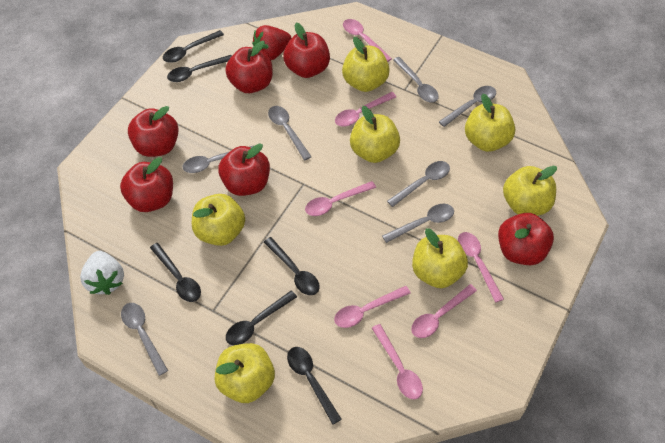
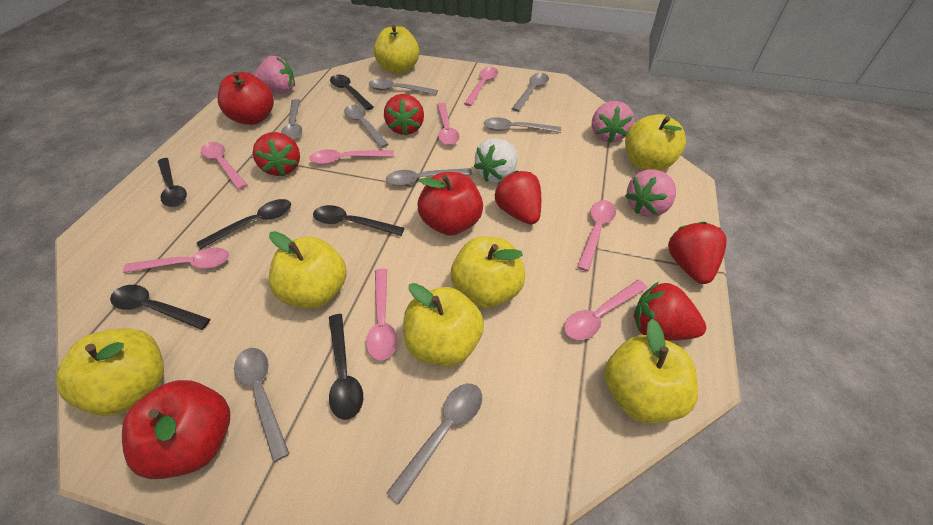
grey spoon: [121,303,168,376] [183,145,254,173] [268,106,312,160] [382,204,454,243] [387,161,450,207] [393,57,439,103] [439,86,496,127] = 7 -> [234,348,290,462] [281,99,302,141] [344,105,389,148] [369,79,438,95] [386,168,472,186] [386,384,482,504] [484,117,561,133] [512,73,549,112] = 8
pink spoon: [305,181,376,216] [334,286,411,328] [335,92,396,127] [343,19,392,62] [372,324,423,399] [411,284,477,338] [458,232,504,303] = 7 -> [123,248,229,273] [201,142,247,190] [309,149,394,165] [366,268,397,360] [437,103,459,145] [464,67,498,106] [564,280,648,340] [577,200,616,271] = 8
pink strawberry: none = 0 -> [253,56,295,94] [592,101,634,143] [625,169,676,217] = 3
red apple: [120,157,173,212] [128,106,179,157] [218,143,270,196] [225,41,273,93] [283,23,330,78] [498,213,554,265] = 6 -> [122,380,230,479] [218,72,274,125] [418,172,483,236] = 3
red strawberry: [252,25,291,60] = 1 -> [253,132,300,176] [384,94,424,136] [495,171,541,225] [634,282,706,341] [668,222,727,284] = 5

